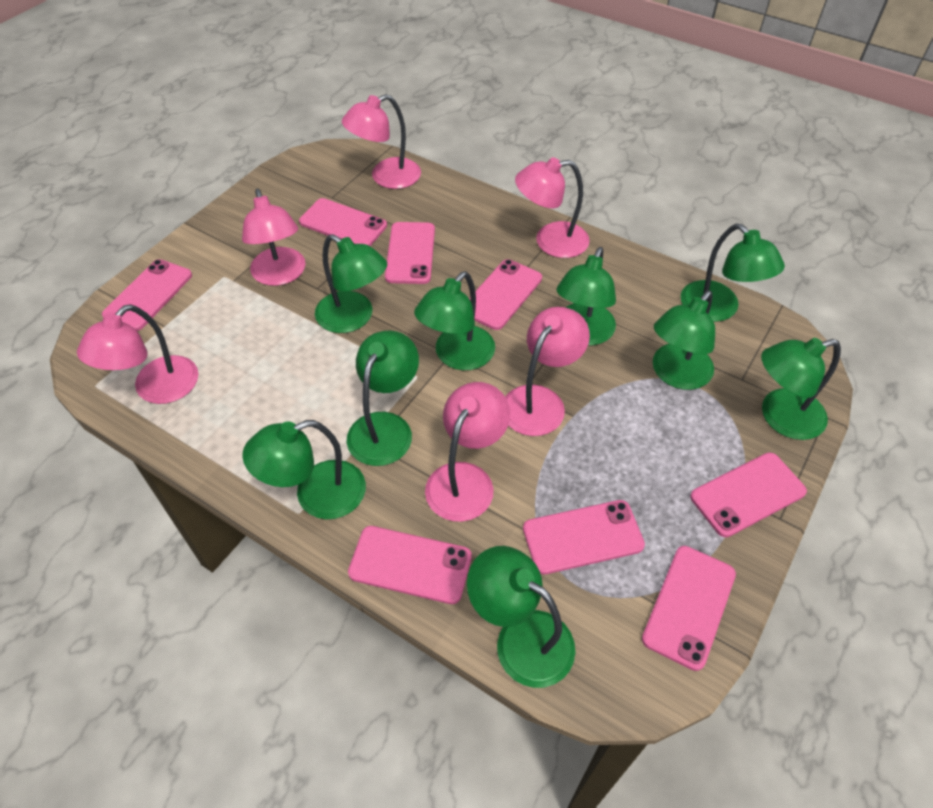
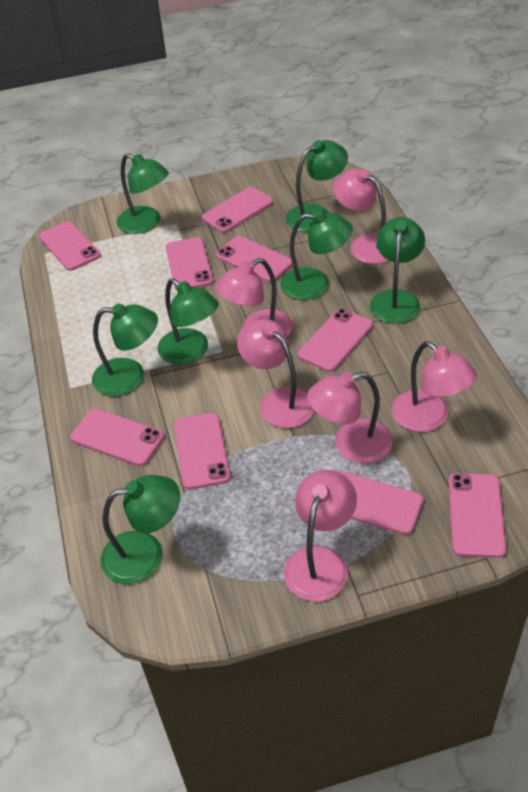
green lamp: [242,420,366,519] [315,234,387,333] [347,330,419,466] [414,271,495,370] [467,546,575,688] [556,247,616,345] [653,290,715,390] [681,224,785,322] [761,338,841,440] = 9 -> [92,303,158,396] [101,475,180,584] [117,153,169,234] [157,278,219,365] [280,210,353,300] [285,140,348,232] [370,217,425,324] = 7
pink phone: [102,259,192,331] [299,198,387,246] [348,526,472,604] [385,222,435,284] [469,259,542,330] [523,500,645,575] [642,546,736,671] [690,452,807,537] = 8 -> [39,221,101,271] [70,408,164,466] [166,237,213,290] [174,413,231,490] [202,187,273,233] [216,236,293,282] [298,308,373,372] [337,471,423,535] [448,473,506,558] = 9

